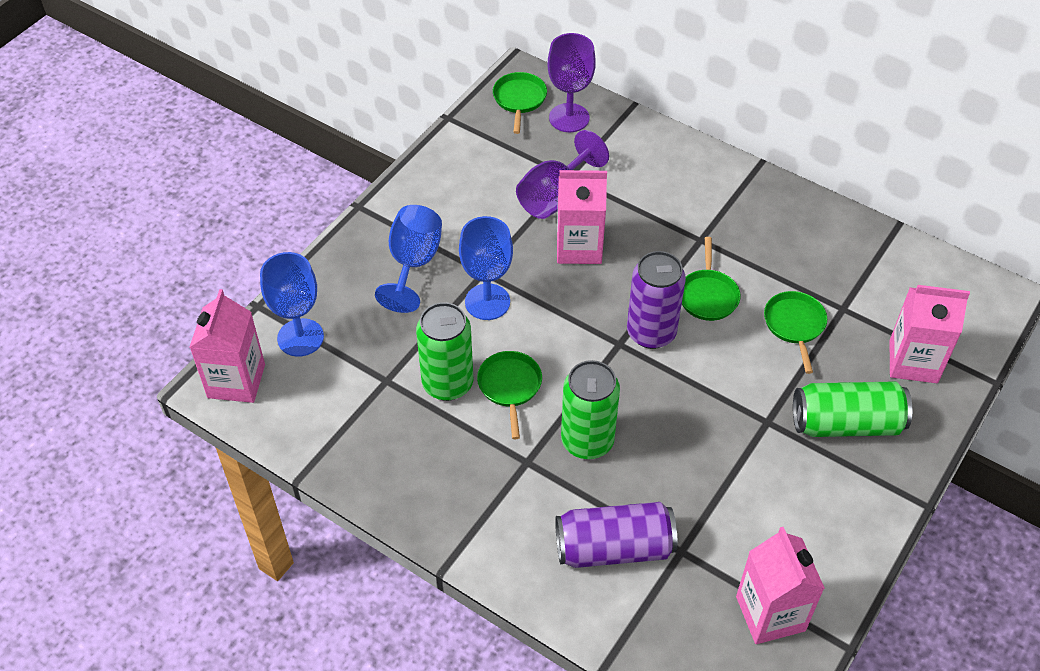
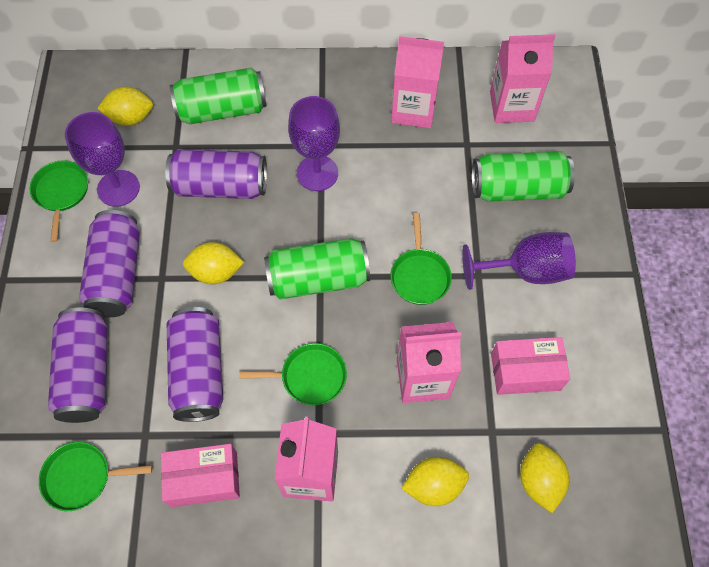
blue goblet: [260,252,324,357] [375,205,442,313] [459,216,513,320] = 3 -> none = 0
pink box: none = 0 -> [161,444,240,507] [491,337,570,395] = 2
purple can: [555,502,677,568] [627,251,686,349] = 2 -> [48,308,108,423] [79,210,140,317] [165,149,267,199] [167,307,223,422] = 4
purple goblet: [516,130,609,219] [548,33,596,132] = 2 -> [65,112,140,207] [288,96,340,191] [462,232,576,290] = 3
yellow lemon: none = 0 -> [97,87,153,126] [183,242,244,284] [401,457,469,506] [520,443,569,513] = 4

